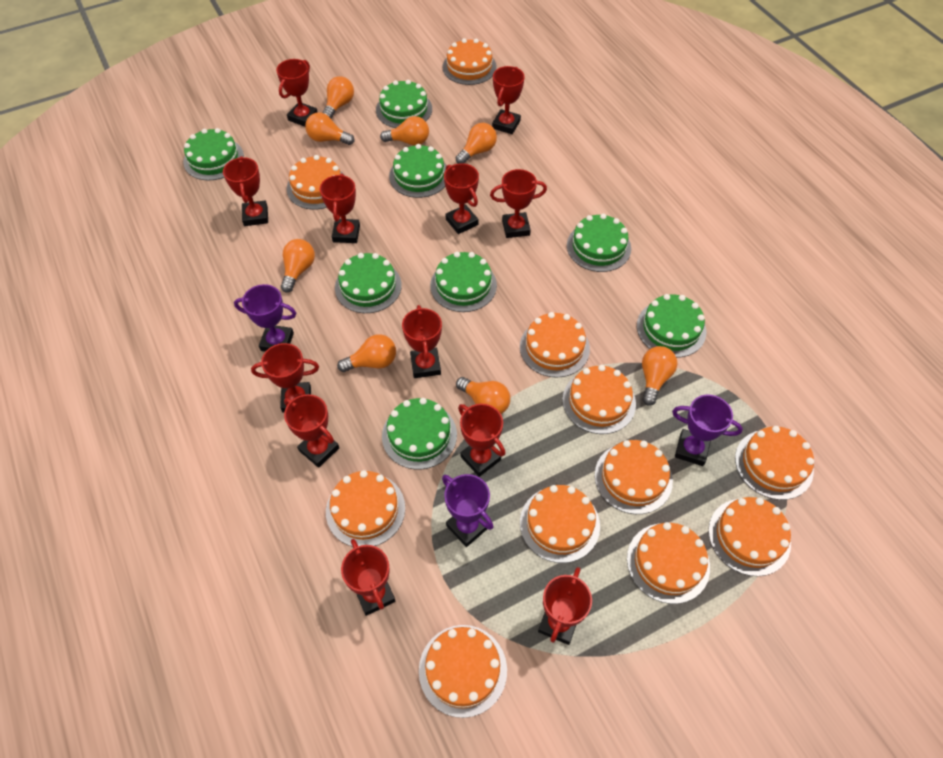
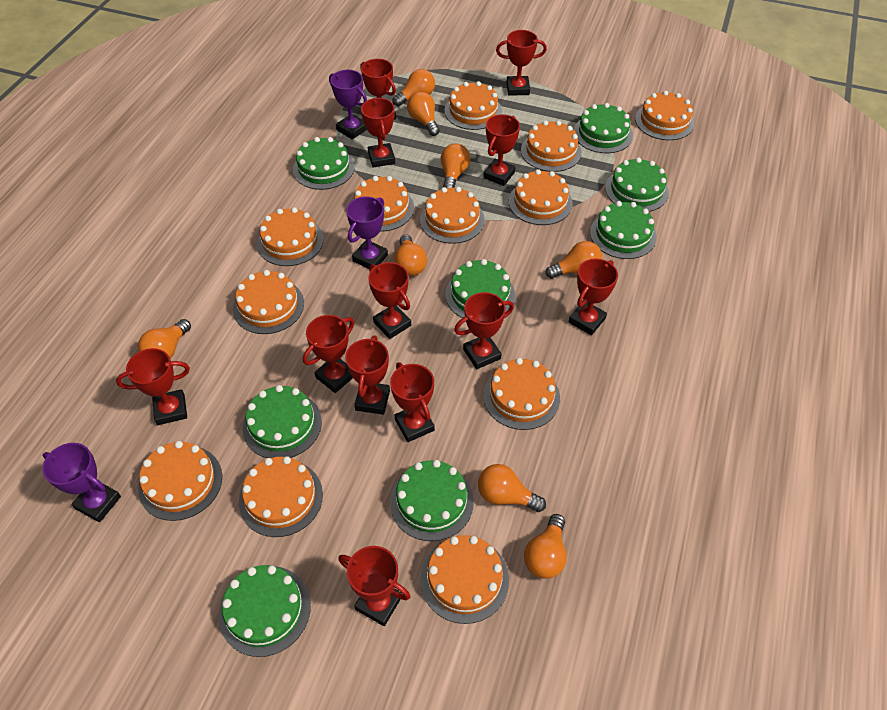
orange cake: [287,155,345,210] [326,470,405,547] [419,625,507,718] [443,38,497,85] [520,312,590,378] [520,485,600,563] [562,365,636,434] [595,440,673,514] [627,522,710,604] [708,497,791,576] [735,426,814,500] = 11 -> [138,441,222,521] [233,270,304,334] [239,456,323,537] [257,207,324,266] [353,176,414,232] [420,187,485,244] [420,535,509,624] [445,81,502,130] [483,358,560,430] [509,169,572,225] [521,120,581,172] [635,91,694,140] = 12

